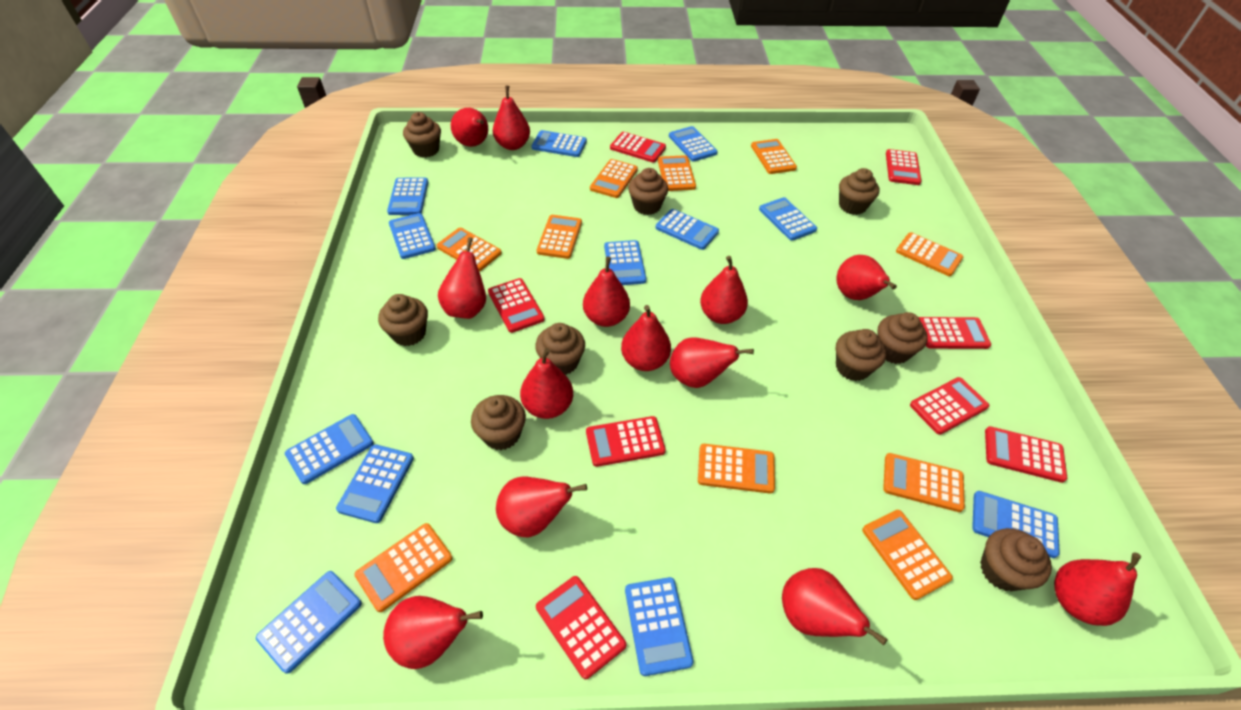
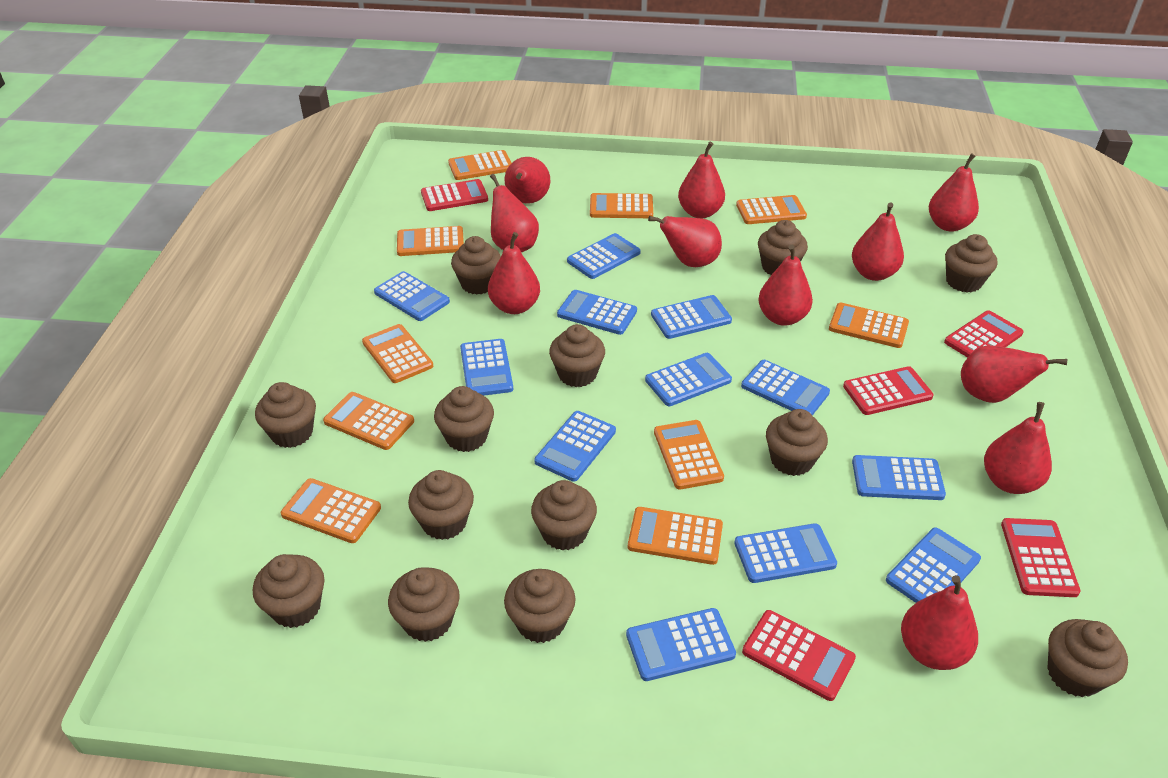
brown cupcake: [378,294,428,346] [403,112,441,158] [471,395,526,450] [535,323,585,375] [628,168,668,215] [836,329,886,381] [839,168,879,215] [877,312,928,364] [980,528,1052,591] = 9 -> [253,554,325,628] [255,382,316,448] [388,567,460,642] [408,470,474,540] [434,386,494,452] [451,236,501,295] [504,569,575,643] [531,480,597,551] [549,324,605,387] [758,220,808,275] [766,409,828,476] [945,234,997,293] [1047,619,1128,697] = 13
red calculator: [488,278,545,333] [536,576,626,679] [586,416,666,467] [610,132,666,163] [886,149,922,185] [910,377,989,435] [919,317,991,349] [985,426,1067,483] = 8 -> [421,179,488,211] [742,610,856,701] [843,366,934,415] [944,310,1023,358] [1001,518,1081,597] = 5
red pear: [383,596,483,669] [438,237,486,319] [451,108,488,147] [493,86,530,150] [496,477,587,537] [520,348,573,419] [583,257,630,327] [621,305,671,371] [670,337,754,388] [700,256,748,324] [782,568,888,645] [837,255,897,300] [1054,553,1141,626] = 13 -> [488,232,540,314] [490,174,539,252] [505,157,550,204] [648,216,722,267] [678,142,725,219] [758,245,813,326] [852,202,904,281] [901,575,978,670] [929,153,979,232] [961,345,1067,403] [984,402,1052,494] = 11

